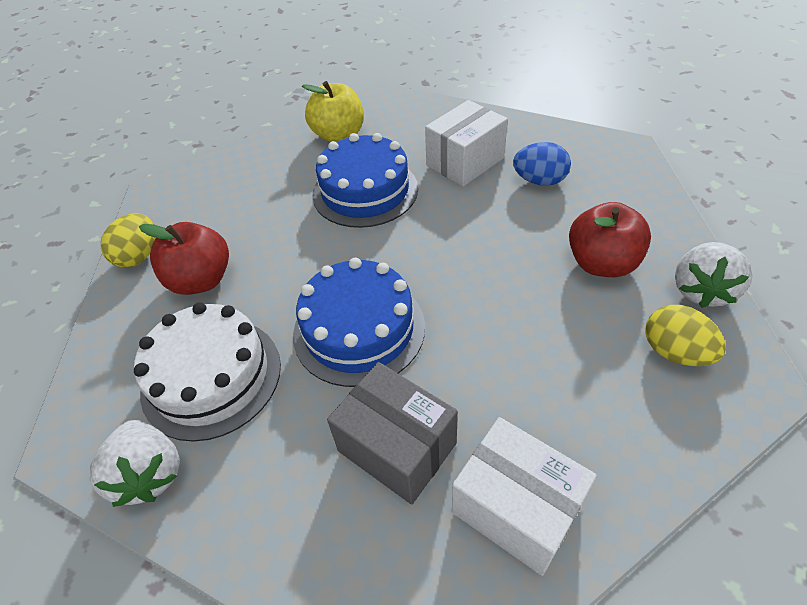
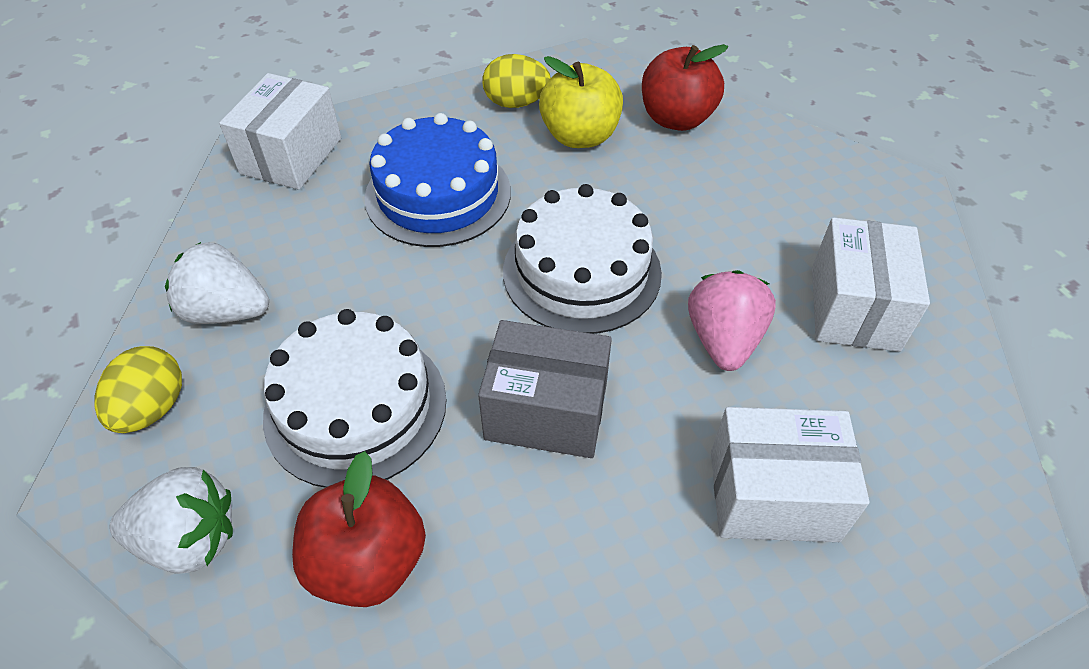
blue cake: [293,258,425,387] [312,133,418,228] = 2 -> [364,113,511,247] = 1
blue egg: [513,142,571,186] = 1 -> none = 0
pink strawberry: none = 0 -> [688,270,776,371] = 1
white box: [425,100,508,187] [452,417,597,576] = 2 -> [219,73,341,190] [711,407,869,542] [812,217,930,352] = 3
white cake: [134,302,281,442] = 1 -> [263,309,446,488] [503,184,662,334] = 2

